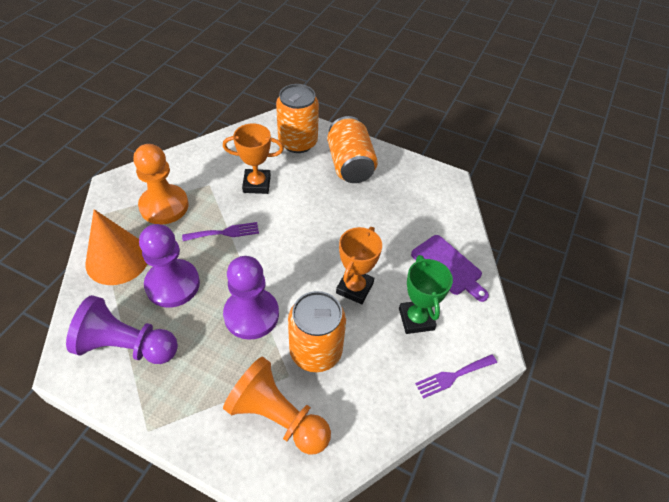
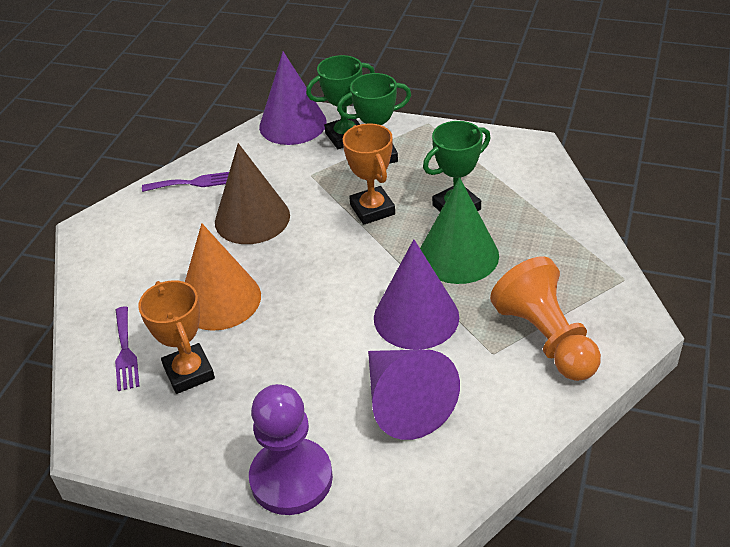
brown cone: none = 0 -> [215,143,290,244] = 1
green cone: none = 0 -> [420,178,499,284] = 1
green trophy: [399,255,453,334] = 1 -> [306,55,375,149] [337,73,411,164] [423,121,491,211] = 3
orange can: [276,84,319,153] [288,291,346,372] [327,116,378,183] = 3 -> none = 0
orange pawn: [133,144,189,225] [223,357,331,454] = 2 -> [490,256,601,381] = 1
purple cone: none = 0 -> [259,51,327,145] [368,350,460,440] [374,239,459,350] = 3
purple cutting board: [411,235,489,302] = 1 -> none = 0
purple pawn: [66,295,178,364] [139,224,200,308] [223,256,279,340] = 3 -> [249,384,333,515] = 1

